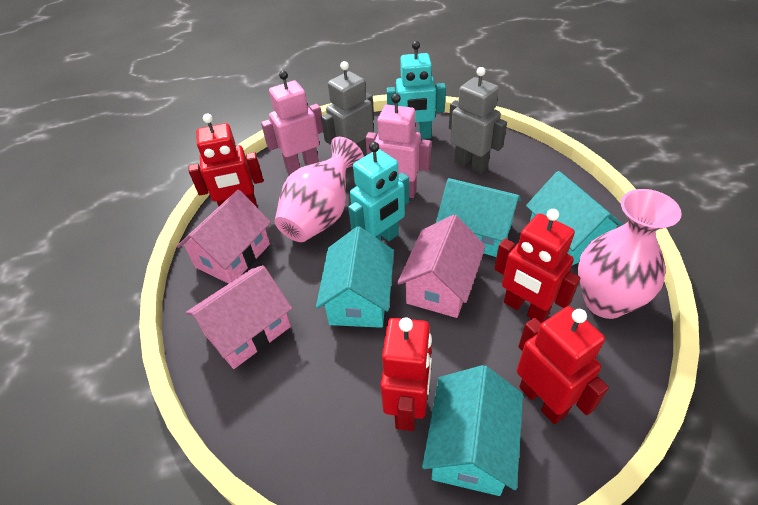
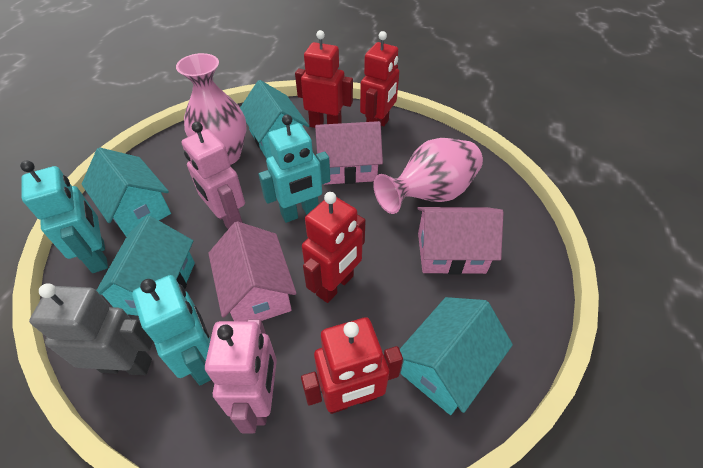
grey robot: [321,61,374,156] [449,67,507,174] = 2 -> [29,283,153,375] = 1
turquoise robot: [348,142,409,241] [386,41,446,139] = 2 -> [20,161,108,273] [132,275,211,385] [259,114,330,223] = 3

